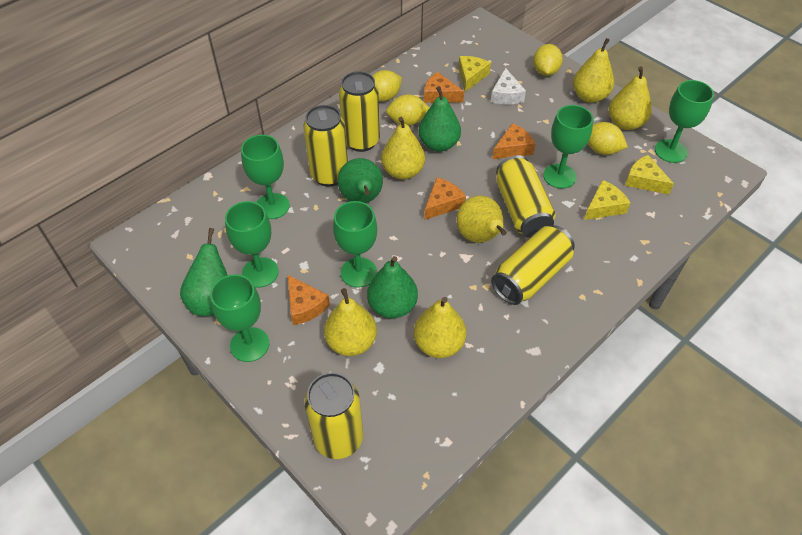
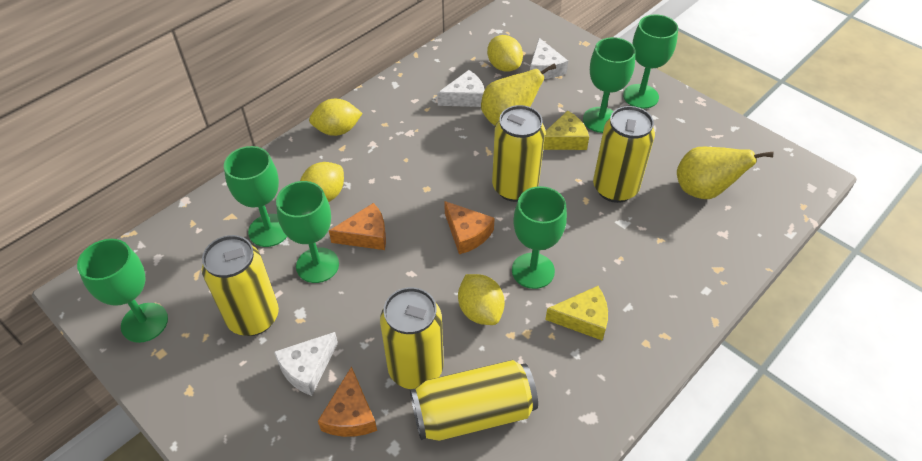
green pear: [180,228,228,316] [337,158,383,203] [367,256,418,318] [418,86,461,152] = 4 -> none = 0
orange cheese: [288,275,330,325] [424,72,464,103] [424,177,466,220] [493,123,536,159] = 4 -> [318,366,377,437] [329,203,386,250] [444,201,495,254] = 3
white cheese: [491,68,526,105] = 1 -> [274,332,338,396] [437,70,485,107] [530,38,568,79] = 3
yellow cheese: [458,56,491,92] [584,180,630,220] [625,155,674,195] = 3 -> [543,111,589,150] [545,286,608,340] = 2
yellow pear: [324,288,377,356] [381,117,425,180] [414,297,467,358] [457,195,507,243] [573,38,614,103] [609,66,652,130] = 6 -> [481,63,556,126] [677,147,773,199] = 2

